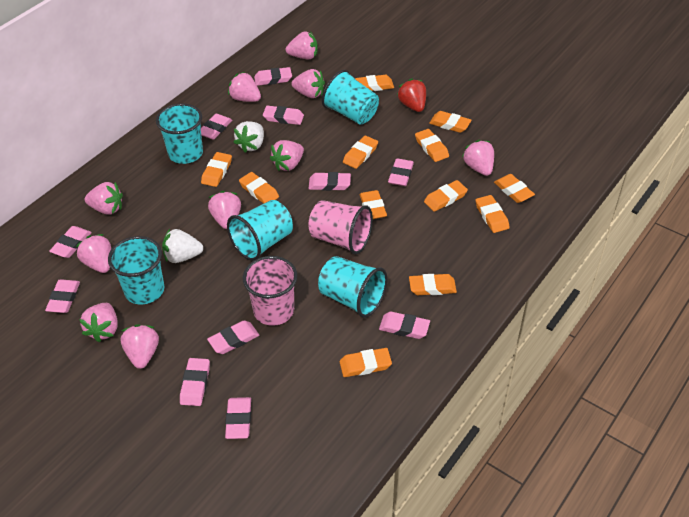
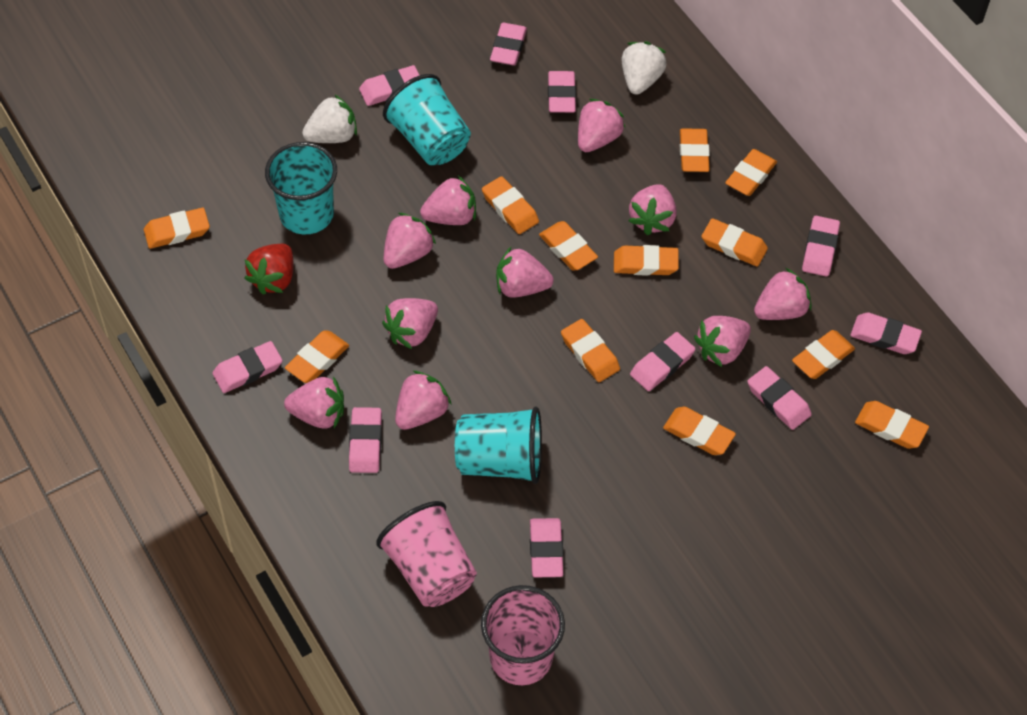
pink eraser: [45,279,80,313] [49,226,92,258] [180,358,210,406] [201,114,232,140] [207,321,259,354] [225,397,251,439] [254,67,292,86] [263,106,304,125] [309,172,351,191] [379,311,430,339] [388,158,414,186] = 11 -> [213,341,283,393] [349,407,382,473] [359,65,420,106] [490,23,527,66] [530,518,564,578] [548,71,576,113] [630,332,696,391] [747,366,812,430] [802,216,840,277] [850,313,922,354] = 10
turquoise cup: [108,236,164,304] [156,103,203,164] [227,200,293,261] [318,256,387,318] [322,70,379,125] = 5 -> [265,142,337,234] [383,74,471,165] [455,407,542,484] = 3

